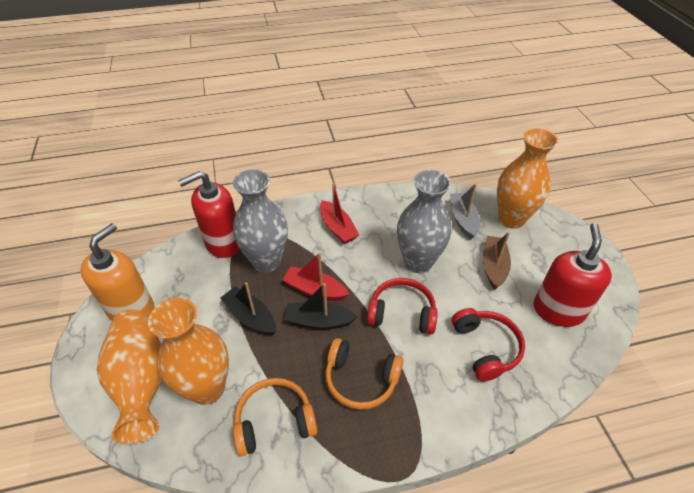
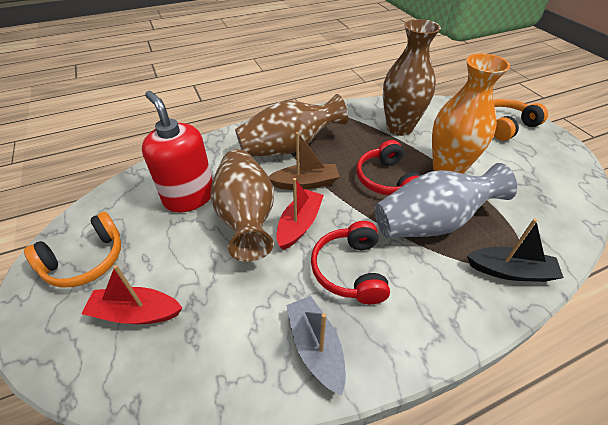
black boat: [220,282,276,335] [284,283,357,329] = 2 -> [467,219,564,282] = 1
brown vase: none = 0 -> [210,149,274,262] [235,94,348,157] [383,19,441,136] = 3
grey vase: [233,169,288,273] [397,170,452,273] = 2 -> [375,163,517,238] = 1
orange soap dispenser: [81,223,154,321] = 1 -> none = 0
orange vase: [97,309,162,444] [148,298,229,405] [497,128,559,229] = 3 -> [432,53,510,174] = 1
red soap dispenser: [178,171,240,258] [533,223,612,327] = 2 -> [142,91,213,212] = 1

